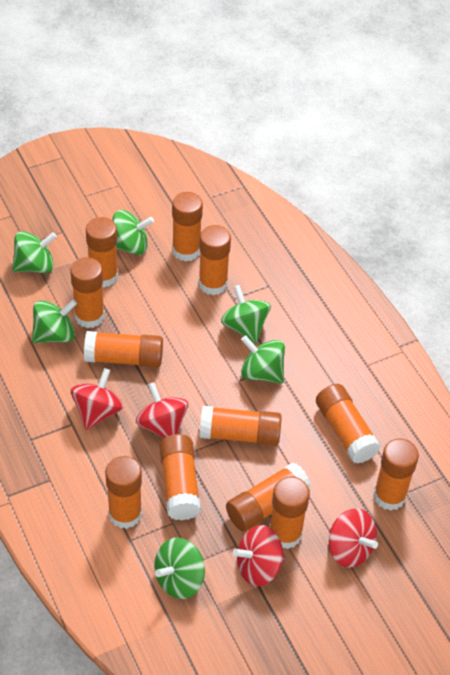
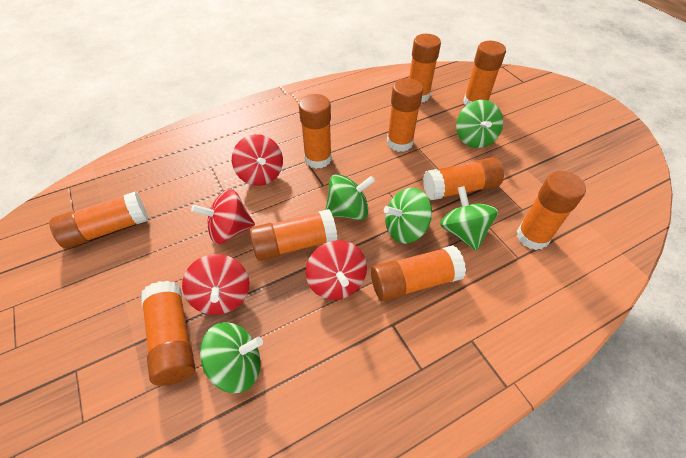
green spinning top: [12,231,57,273] [32,299,77,343] [112,210,154,255] [154,538,205,599] [221,285,271,343] [241,335,285,384] = 6 -> [200,322,263,393] [325,174,375,220] [384,188,432,244] [440,186,498,251] [456,100,503,148] = 5
orange glue stick: [70,257,105,328] [84,331,163,368] [86,217,118,287] [105,456,142,529] [159,434,201,520] [172,192,203,261] [199,225,231,295] [200,406,282,446] [226,462,311,531] [269,477,310,549] [316,384,381,464] [373,439,419,511] = 12 -> [49,191,148,249] [141,281,195,386] [249,209,337,261] [299,94,332,169] [371,245,466,301] [387,78,423,152] [409,34,441,102] [423,157,504,200] [463,41,506,106] [517,171,586,250] = 10

